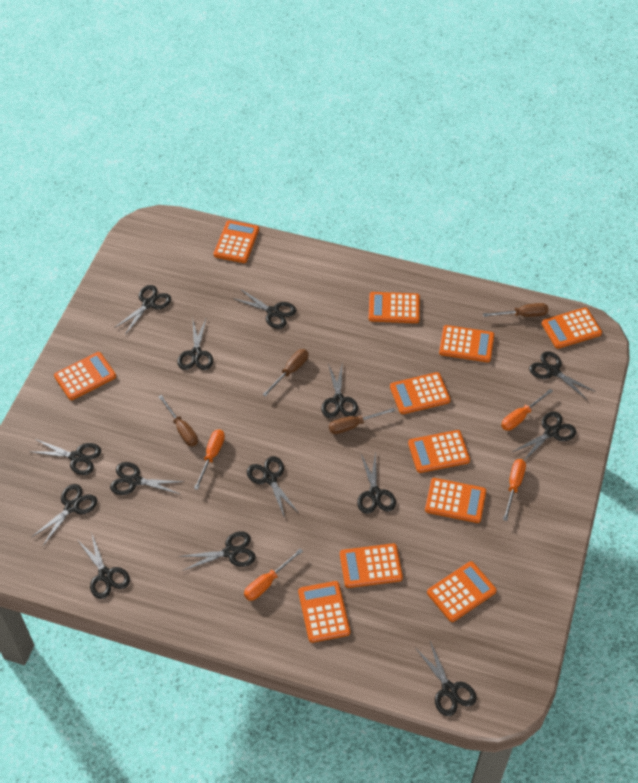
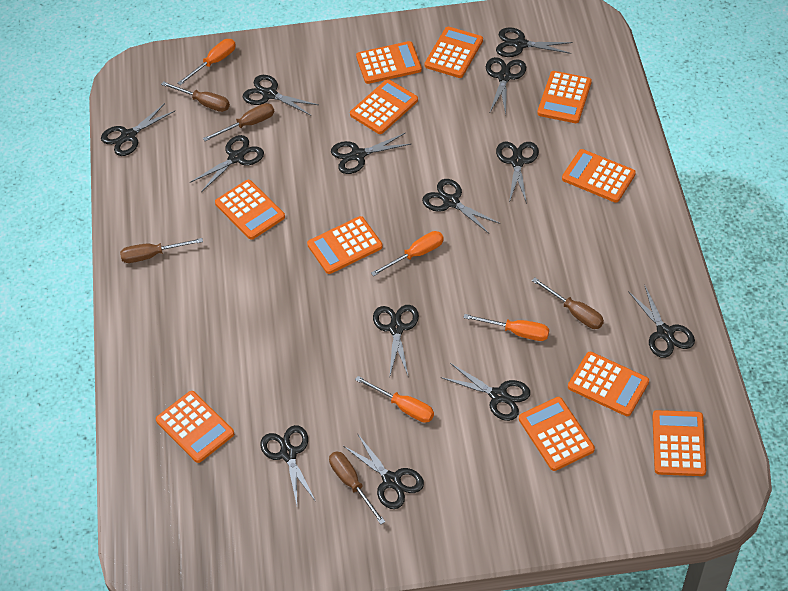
black scissors: [29,439,101,475] [32,484,97,546] [78,532,130,599] [110,462,184,495] [114,285,171,335] [177,317,213,370] [179,531,256,571] [232,289,296,329] [247,456,299,518] [321,361,358,418] [357,451,396,514] [416,641,477,716] [512,411,576,461] [529,351,596,400] = 14 -> [101,103,175,156] [190,135,264,192] [243,75,319,115] [260,425,316,505] [331,133,411,174] [343,433,424,509] [373,305,419,375] [422,179,500,233] [441,363,530,421] [486,57,526,114] [496,27,573,57] [496,142,539,204] [628,284,695,358] = 13
brown screwdriver: [158,395,198,446] [262,349,308,397] [329,408,395,434] [483,303,548,317] = 4 -> [120,238,203,263] [161,81,230,112] [203,103,274,141] [329,451,385,524] [532,278,604,329] = 5

